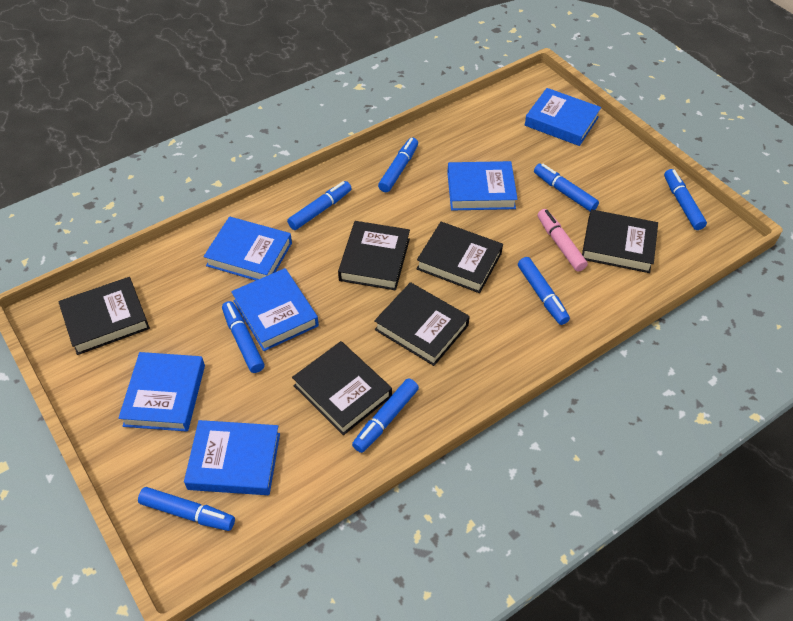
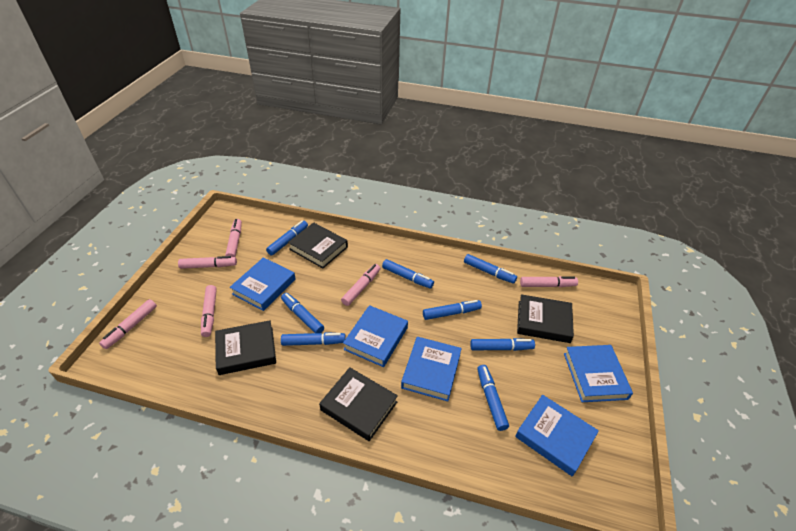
black book: [58,277,150,355] [292,341,392,435] [338,221,410,290] [374,282,470,366] [417,222,503,293] [582,209,658,273] = 6 -> [215,320,276,375] [288,222,348,268] [319,367,398,441] [517,294,574,343] = 4
blue book: [118,352,205,432] [184,420,280,495] [203,217,292,281] [231,268,319,351] [447,161,517,210] [525,88,601,146] = 6 -> [230,257,296,311] [343,305,408,367] [401,337,462,402] [515,395,599,476] [564,345,633,402] = 5
pink marker: [538,209,588,272] = 1 -> [99,299,157,349] [178,256,237,269] [201,285,217,337] [225,219,242,257] [341,264,380,306] [520,276,578,287] = 6

